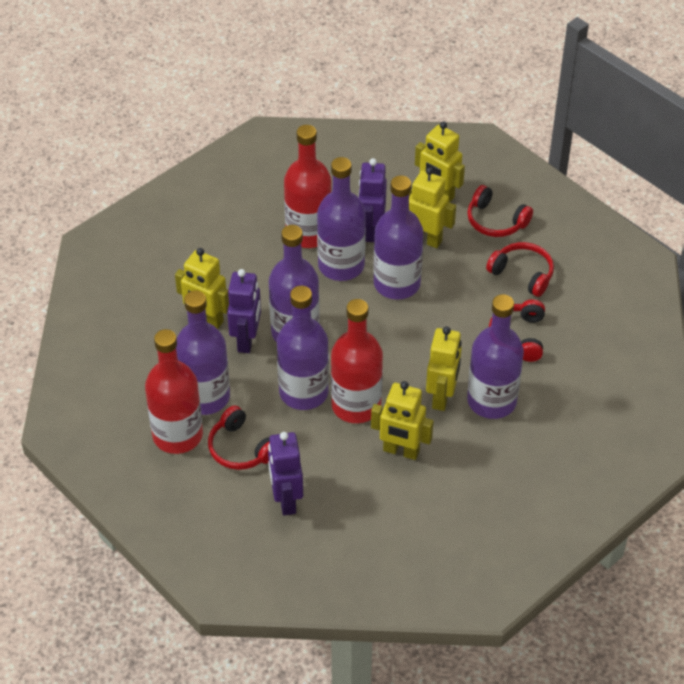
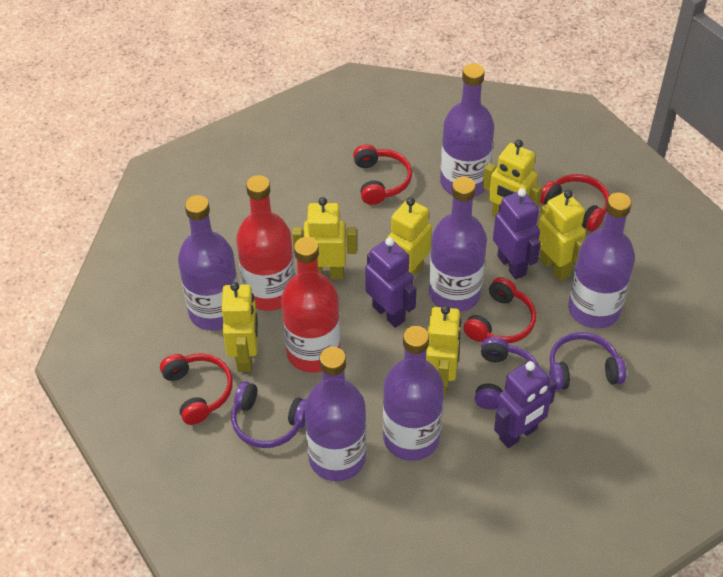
purple headphones: none = 0 -> [231,381,306,448] [475,337,539,410] [549,332,626,390] = 3
red bottle: [145,329,203,454] [284,125,332,248] [331,299,383,423] = 3 -> [236,175,295,311] [281,237,340,373] = 2
yellow robot: [175,248,229,329] [371,381,434,460] [409,167,456,248] [415,121,465,203] [426,327,462,411] = 5 -> [222,282,258,372] [292,197,357,279] [387,197,432,274] [426,305,461,395] [482,140,542,216] [538,190,586,281] = 6

